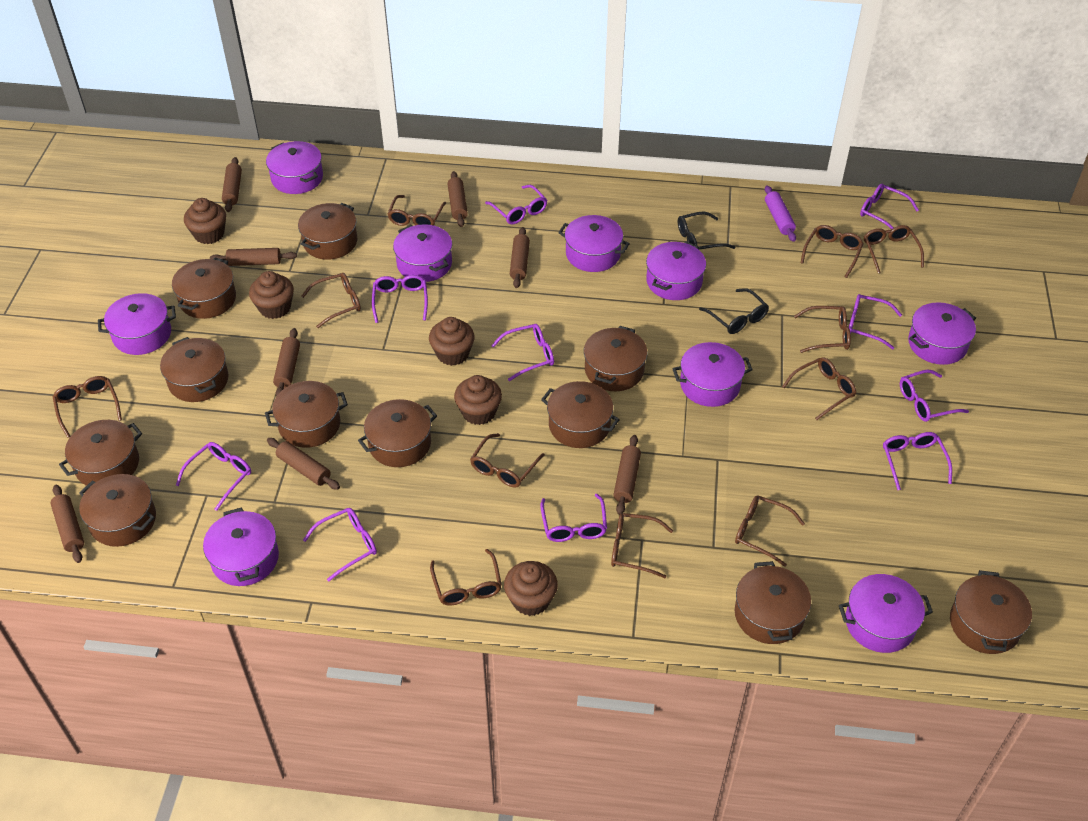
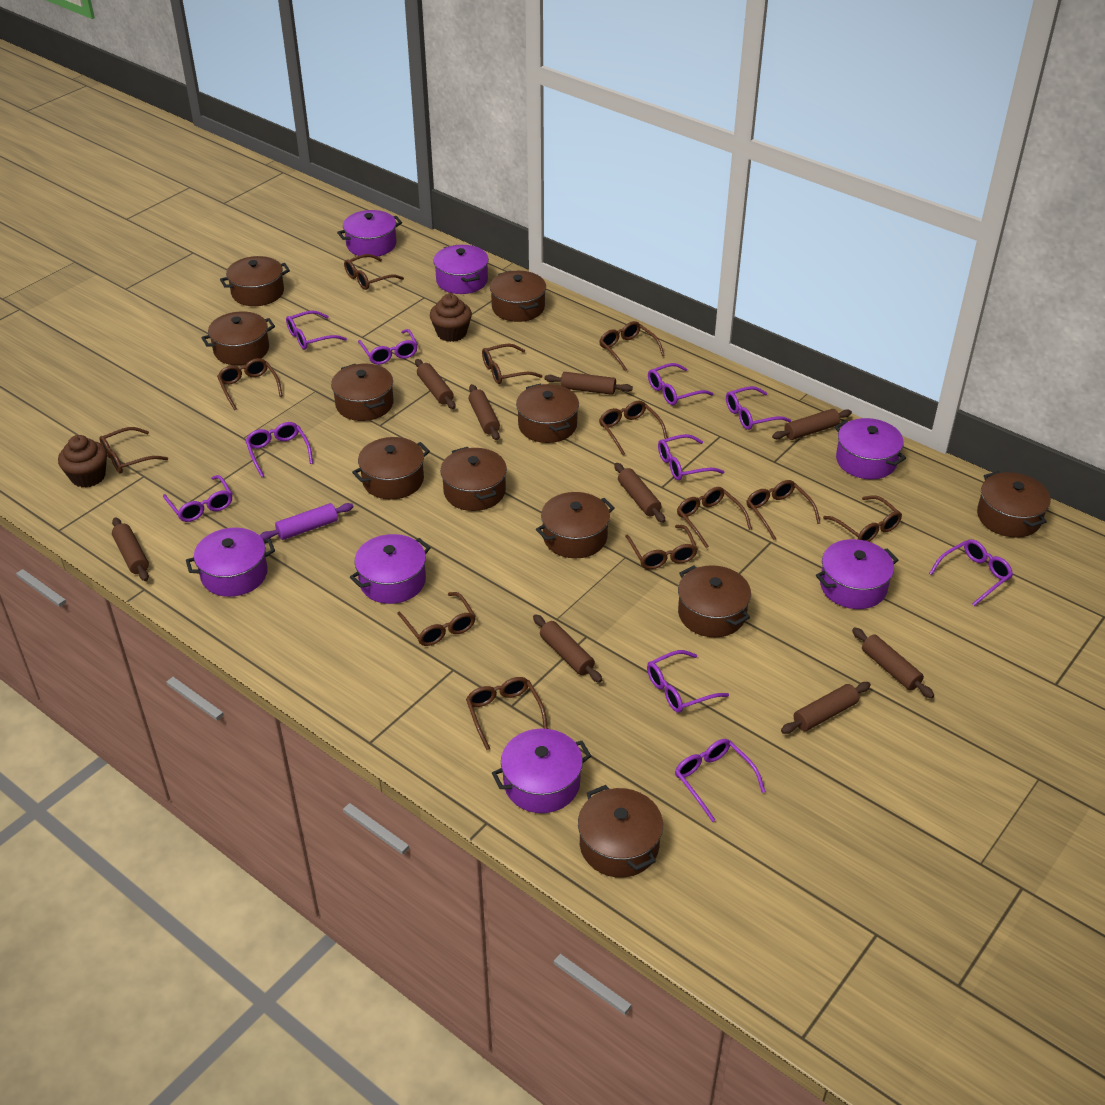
black glasses: [678,211,736,250] [699,288,769,334] = 2 -> none = 0
brown cupcake: [184,198,226,244] [249,271,294,319] [429,317,475,366] [454,375,502,425] [504,561,558,616] = 5 -> [58,435,107,488] [430,294,472,342] = 2
brown glasses: [53,376,122,438] [301,273,361,328] [387,195,446,226] [430,549,502,606] [470,433,545,488] [611,513,673,578] [735,495,805,567] [782,357,856,420] [794,306,851,353] [801,225,864,278] [864,225,924,273] = 11 -> [99,427,168,474] [217,358,283,410] [344,254,404,290] [397,592,475,646] [466,677,548,750] [482,344,542,384] [599,401,668,455] [600,321,665,371] [625,525,698,569] [677,487,752,548] [747,480,820,540] [823,495,902,542] = 12
brown rolling pin: [50,485,84,563] [210,248,297,266] [222,157,242,212] [267,438,340,490] [273,328,300,397] [448,171,468,227] [510,227,530,288] [613,435,641,515] = 8 -> [112,517,149,581] [415,359,456,409] [469,384,500,440] [533,614,602,683] [544,372,633,395] [614,463,665,523] [772,409,852,440] [781,682,871,734] [852,627,934,699] = 9
purple pot: [98,293,176,355] [203,507,279,586] [266,141,323,194] [393,224,452,282] [558,215,630,272] [646,241,706,300] [672,342,753,407] [839,574,933,653] [908,302,976,365] = 9 -> [186,528,275,597] [337,210,402,257] [350,534,431,604] [433,245,489,294] [492,729,591,813] [816,539,898,609] [835,418,906,479] = 7

